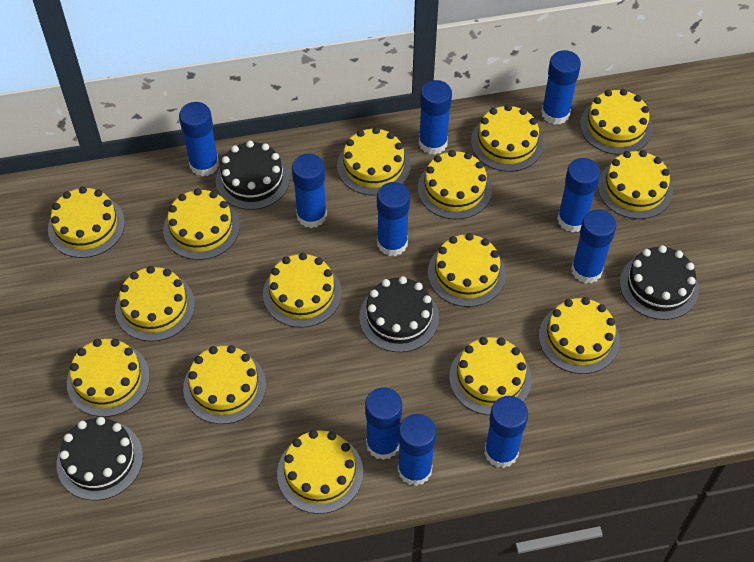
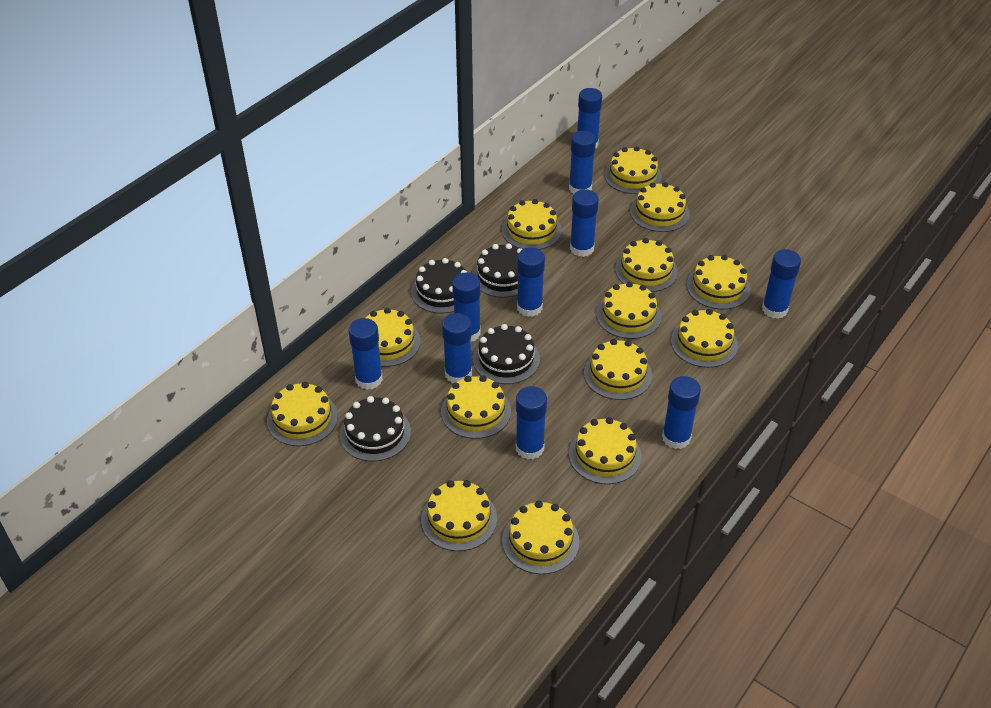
yellow cake: [48,186,125,258] [67,339,150,417] [115,266,195,341] [163,188,240,260] [183,345,266,424] [263,253,342,328] [277,430,363,514] [337,127,411,196] [418,150,492,219] [428,233,506,307] [449,337,532,415] [471,104,544,172] [539,297,620,374] [580,89,653,155] [598,150,673,219] = 15 -> [267,382,338,446] [365,308,421,367] [421,480,497,551] [441,375,511,439] [502,199,562,250] [502,501,580,574] [569,417,642,484] [584,339,652,400] [596,282,661,339] [604,146,662,194] [615,238,678,292] [630,182,690,232] [671,309,738,368] [687,255,750,309] = 14

